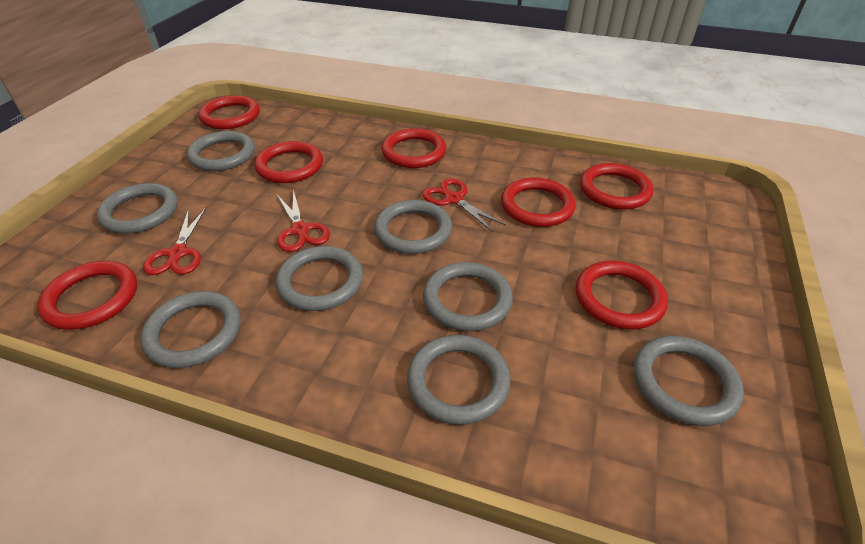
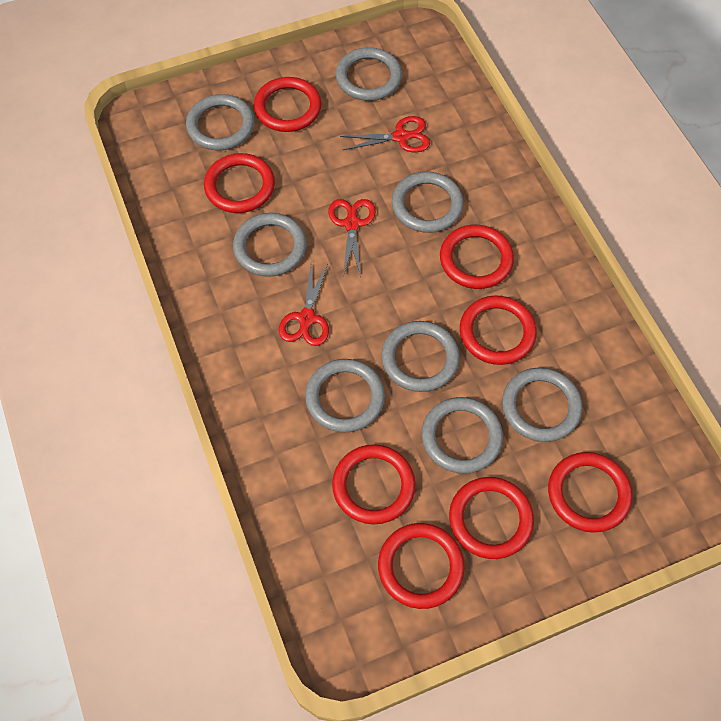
red ring: [37,261,137,330] [198,95,260,129] [255,141,323,183] [381,128,446,168] [501,177,576,227] [576,261,668,330] [580,163,653,210] = 7 -> [204,153,275,213] [254,77,322,132] [332,444,416,524] [378,523,465,609] [440,225,514,289] [449,477,534,559] [460,295,537,365] [548,452,632,533] = 8

